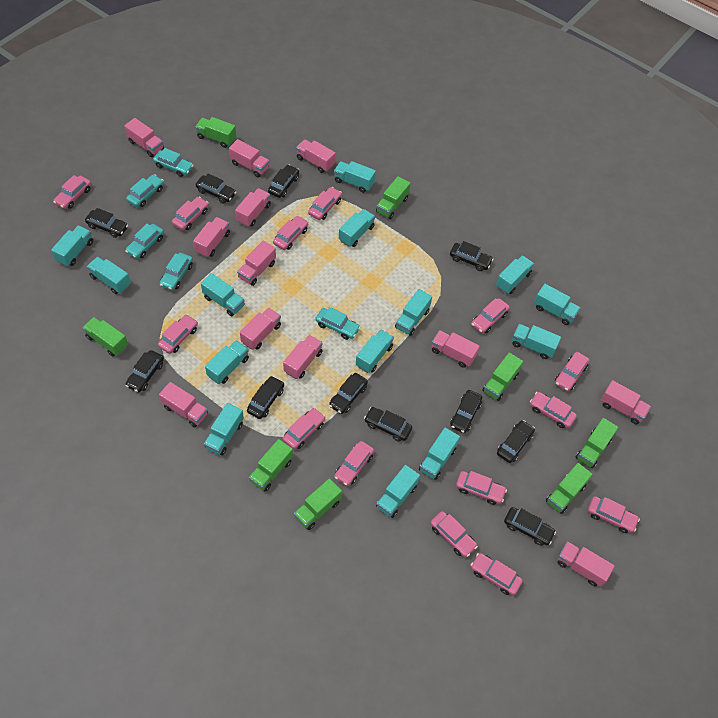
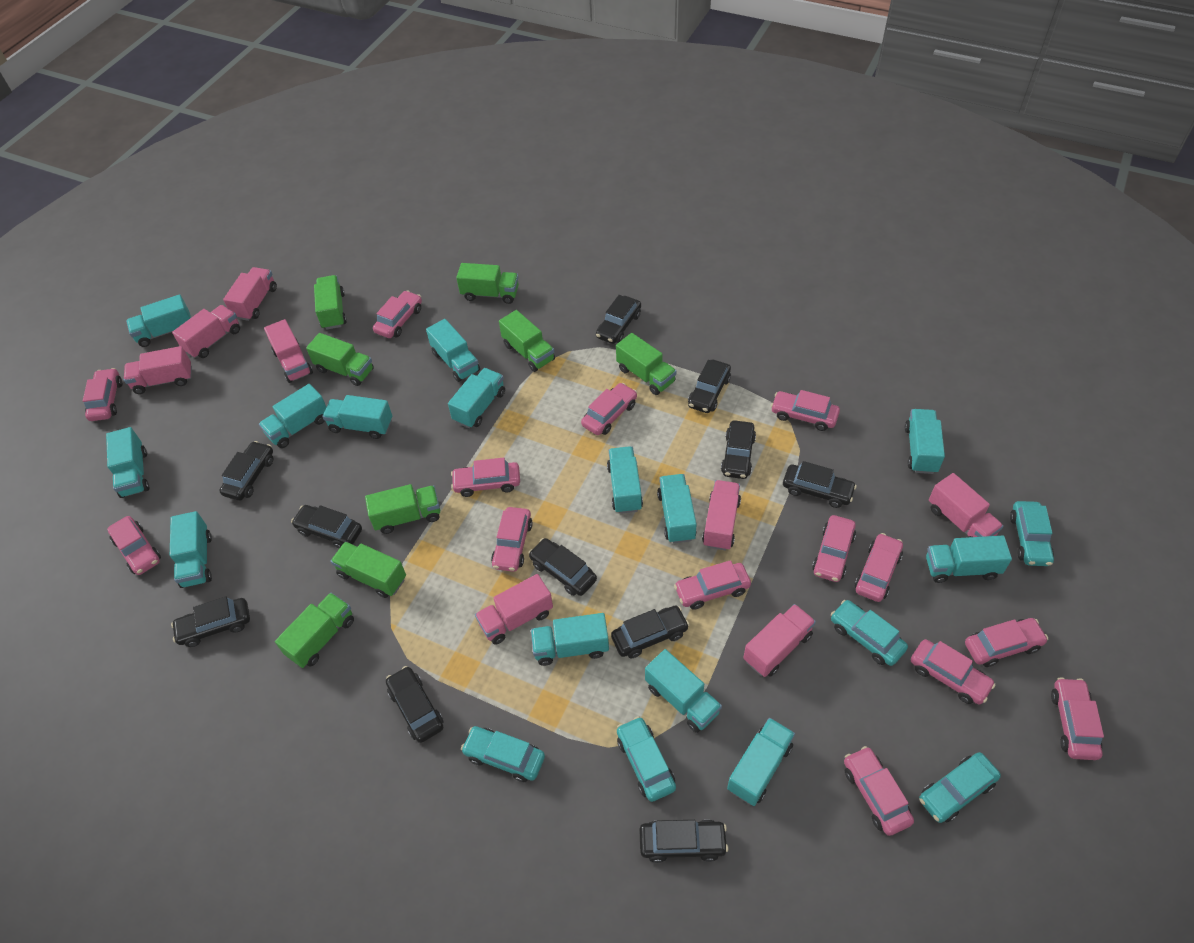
pink truck: [124,118,164,157] [159,382,208,427] [193,217,230,257] [229,139,269,177] [235,188,271,227] [237,241,276,286] [240,307,281,350] [283,335,323,379] [296,139,335,173] [432,330,480,368] [557,541,614,587] [601,380,651,424] = 12 -> [124,346,192,394] [172,305,240,358] [223,267,277,321] [264,319,313,383] [475,574,553,645] [702,480,741,551] [743,604,816,677] [929,473,1004,538] = 8

